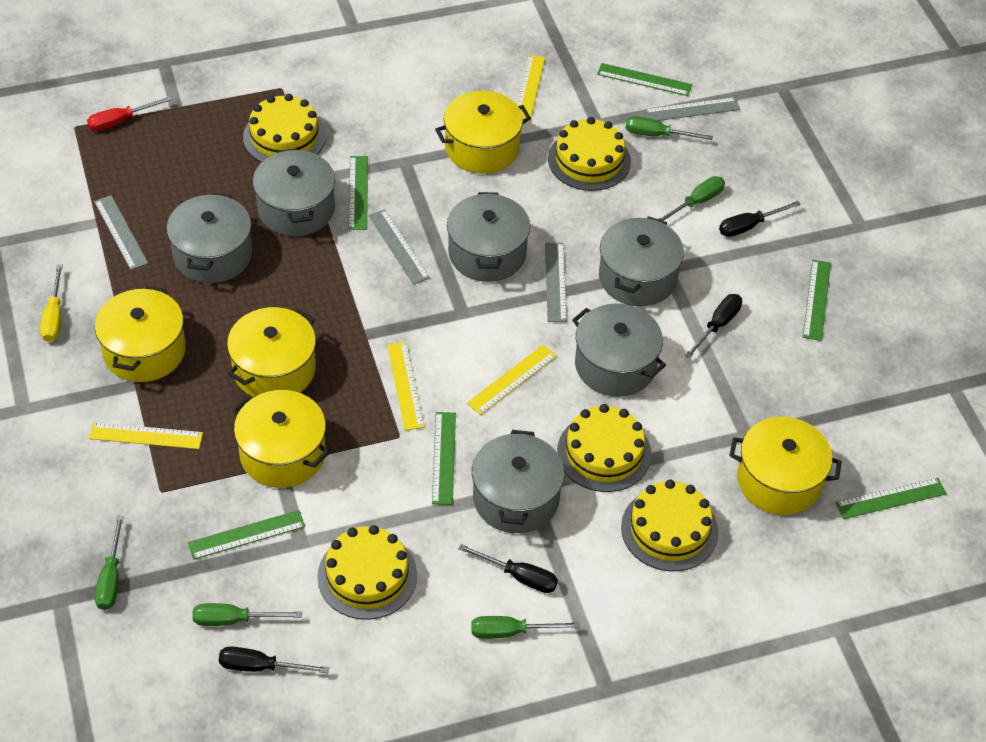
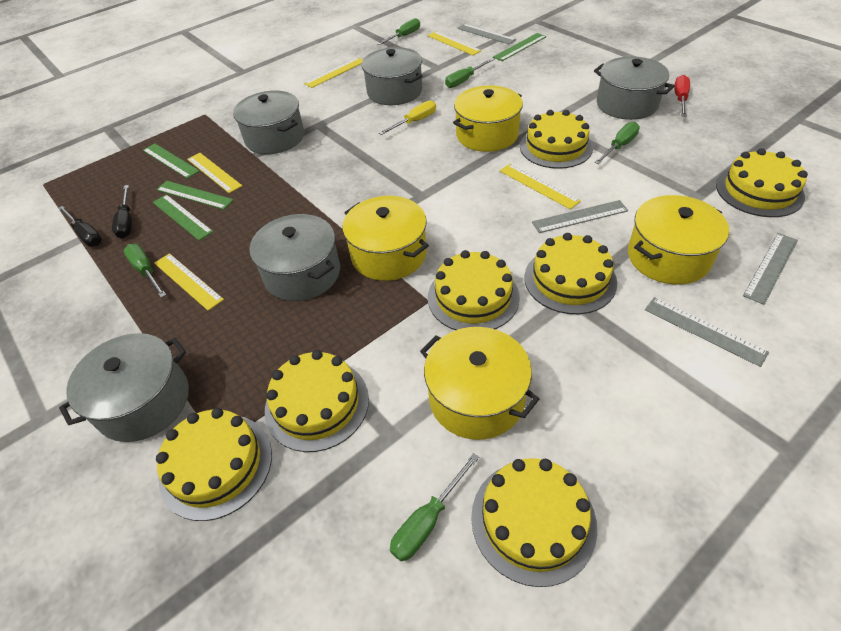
black screwdriver: [219,647,329,673] [458,544,558,593] [685,294,742,358] [719,201,801,237] = 4 -> [58,206,102,247] [112,185,132,238] = 2
green ruler: [188,510,305,560] [348,156,368,230] [432,412,456,505] [597,63,692,96] [803,260,831,341] [835,478,947,519] = 6 -> [143,143,199,179] [153,194,213,240] [156,181,233,210] [493,33,547,61] = 4
grey pot: [167,193,252,283] [253,148,335,236] [447,192,530,282] [472,430,564,533] [572,303,666,397] [599,216,684,307] = 6 -> [59,333,189,442] [233,91,304,154] [249,214,340,301] [362,47,422,105] [594,56,675,120] = 5
yellow cake: [243,94,326,162] [317,525,417,620] [548,117,631,191] [557,404,651,492] [621,480,718,571] = 5 -> [156,408,272,521] [265,350,369,452] [428,250,520,330] [471,458,597,587] [520,110,593,169] [524,233,617,314] [716,148,808,217] = 7
yellow pot: [95,286,186,382] [227,307,316,397] [232,390,330,488] [435,91,531,174] [729,417,842,515] = 5 -> [342,196,429,281] [420,327,539,440] [453,86,523,152] [628,195,729,285] = 4
yellow ruler: [89,422,203,449] [387,342,425,430] [467,345,557,415] [517,55,545,122] = 4 -> [154,253,224,311] [187,153,242,193] [304,57,363,88] [427,31,482,55] [499,164,581,209] = 5

